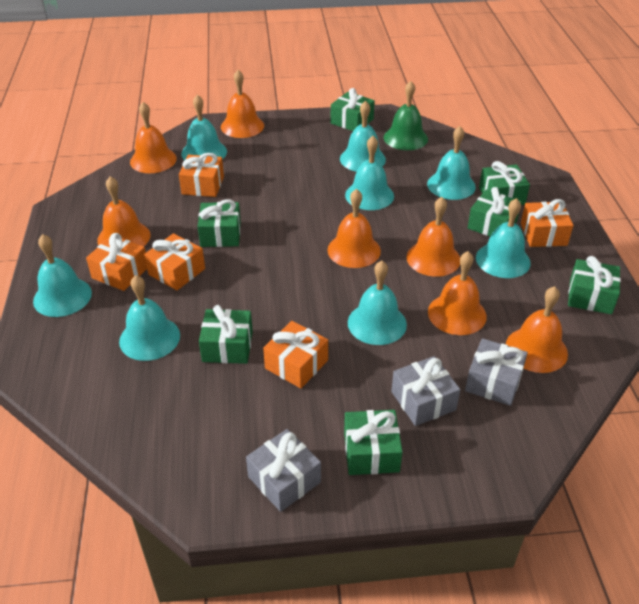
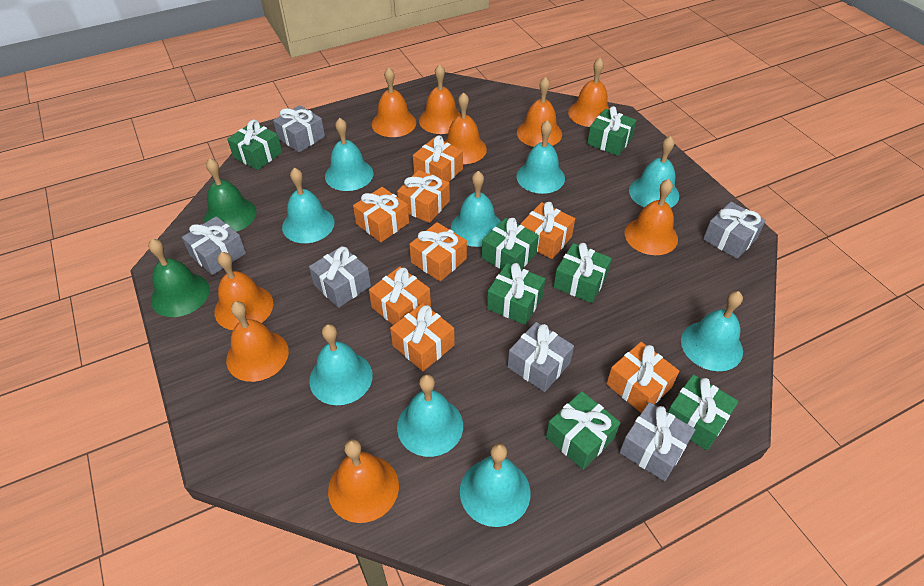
green bell: [384,81,428,150] = 1 -> [148,239,210,317] [204,158,257,232] = 2
grey gift: [246,429,321,512] [391,356,460,426] [465,338,528,406] = 3 -> [182,216,246,275] [273,105,325,152] [309,246,371,308] [508,322,574,392] [619,402,696,481] [703,202,766,259] = 6
orange bell: [97,176,150,246] [130,102,177,173] [221,70,264,138] [327,189,381,268] [406,197,460,277] [428,251,487,335] [506,286,568,373] = 7 -> [214,252,273,330] [226,301,289,382] [328,439,399,523] [372,67,416,137] [419,64,461,134] [444,92,487,164] [517,77,562,147] [568,58,610,127] [625,179,678,255] = 9
orange gift: [86,233,147,291] [144,233,205,290] [179,153,224,197] [263,321,328,388] [521,199,573,247] = 5 -> [353,187,409,242] [369,266,431,325] [390,303,455,371] [397,170,450,223] [409,222,467,282] [413,136,463,182] [520,202,575,259] [606,342,679,413] = 8
turquoise bell: [33,234,92,317] [119,275,180,361] [181,95,227,160] [340,101,386,172] [345,136,394,210] [348,261,407,345] [427,126,476,200] [476,198,531,278] = 8 -> [282,168,335,243] [309,324,373,405] [325,118,373,191] [397,374,463,457] [451,171,501,247] [460,443,531,527] [516,120,565,194] [629,136,679,208] [681,291,743,371] = 9

